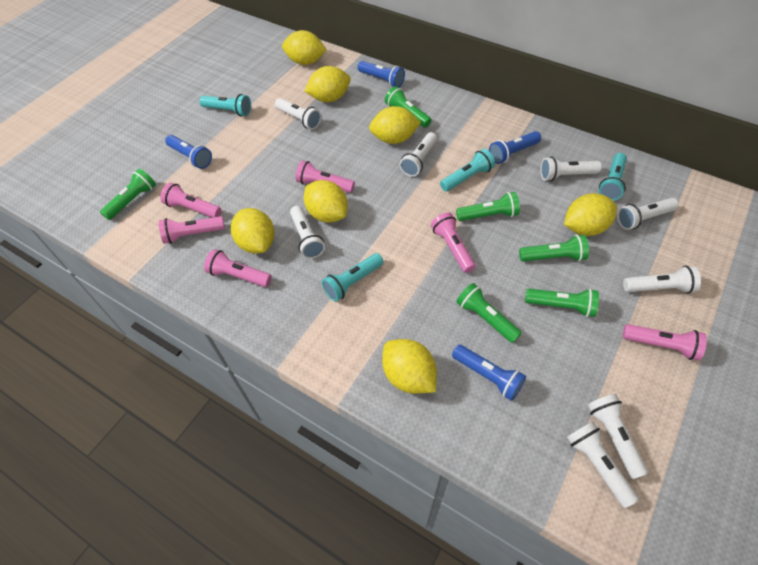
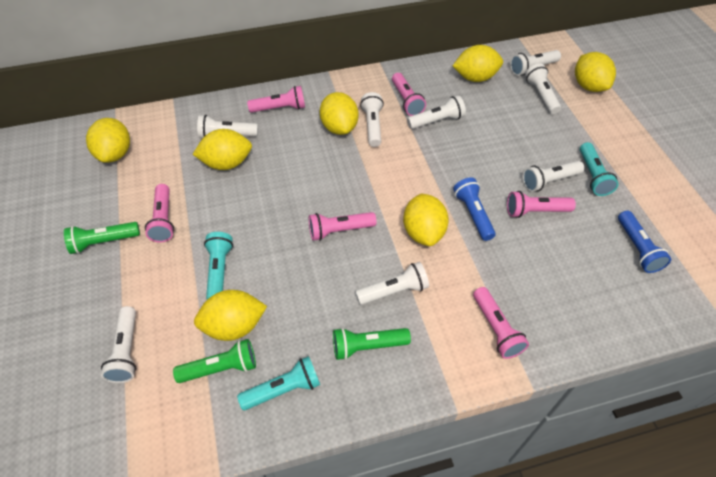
blue flashlight: [165,135,212,169] [358,61,405,88] [452,345,526,401] [489,131,541,164] = 4 -> [453,178,496,241] [618,211,671,273] = 2
green flashlight: [100,169,156,220] [385,86,431,128] [456,192,520,221] [456,283,522,343] [519,235,589,262] [525,289,599,317] = 6 -> [64,222,140,254] [173,339,256,383] [333,328,411,360] = 3
turquoise flashlight: [199,94,251,117] [322,253,384,301] [440,149,495,192] [599,153,627,201] = 4 -> [204,232,233,299] [237,356,320,410] [580,142,619,196] = 3

